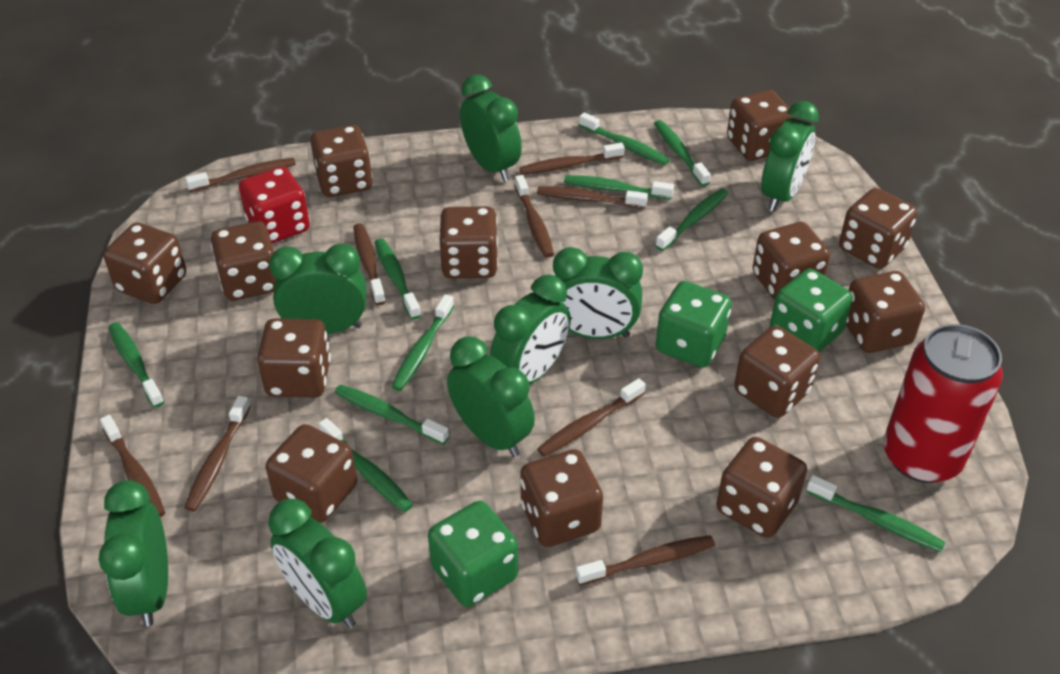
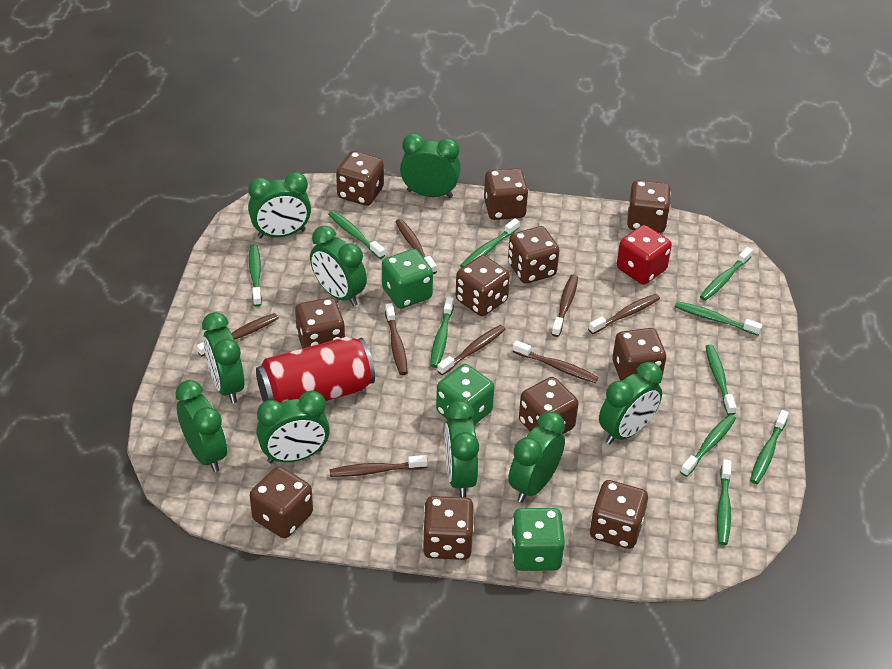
brown dice: [103,223,186,304] [211,221,275,301] [257,318,331,397] [266,424,357,523] [310,125,373,197] [439,206,498,279] [521,449,603,547] [716,437,807,538] [727,90,795,161] [734,326,820,418] [752,222,830,300] [839,188,917,269] [846,271,925,353] = 13 -> [250,466,313,538] [295,297,345,349] [336,151,384,206] [422,496,474,560] [455,255,510,316] [484,168,528,220] [508,226,560,284] [519,377,578,434] [590,480,648,549] [612,328,666,381] [627,180,671,233] = 11
brown toothbrush: [100,415,165,517] [184,396,251,512] [185,158,296,192] [353,223,386,305] [514,175,554,258] [519,143,625,175] [537,186,648,209] [537,378,646,457] [576,535,715,585] = 9 -> [197,313,279,357] [329,455,428,477] [385,303,408,375] [396,219,437,274] [437,325,506,375] [513,340,599,383] [552,274,578,337] [588,294,660,334] = 8
green clock: [98,480,168,626] [268,499,367,628] [269,243,366,334] [447,336,535,457] [460,74,522,182] [490,275,571,385] [553,247,643,339] [761,101,819,211] = 8 -> [175,380,227,472] [202,312,245,403] [248,172,311,238] [256,391,330,463] [310,226,367,306] [400,133,461,198] [445,400,479,497] [508,411,565,502] [599,362,662,444] = 9

